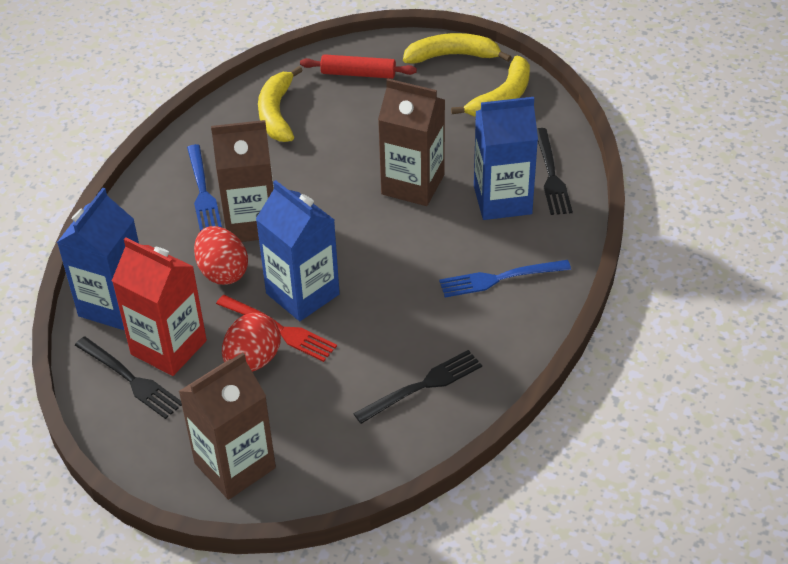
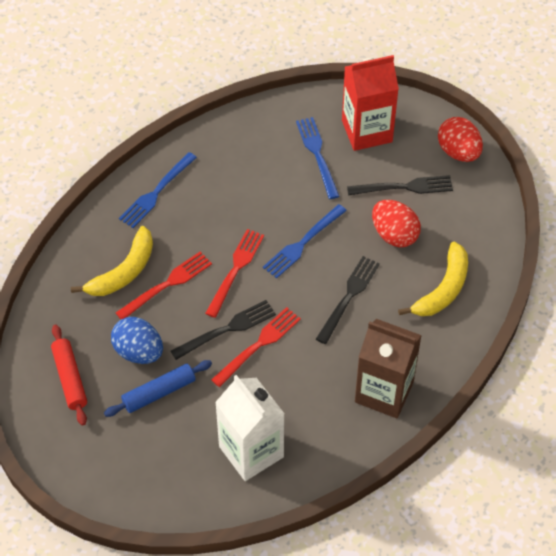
blue carton: [57,188,139,330] [256,180,340,321] [474,97,538,220] = 3 -> none = 0
blue egg: none = 0 -> [111,317,163,364] = 1
blue fork: [187,144,222,231] [439,260,571,298] = 2 -> [119,152,197,228] [263,204,347,279] [296,117,340,199] = 3
blue rolling pin: none = 0 -> [104,360,212,417] = 1
brown carton: [178,352,276,500] [211,120,274,242] [378,78,445,206] = 3 -> [355,319,422,418] = 1
red fork: [216,295,337,362] = 1 -> [116,252,212,319] [205,229,264,318] [211,307,301,387] = 3
white carton: none = 0 -> [215,375,285,481] = 1
yellow banana: [258,66,303,142] [403,33,511,64] [451,56,530,116] = 3 -> [71,226,153,296] [398,242,468,316] = 2

